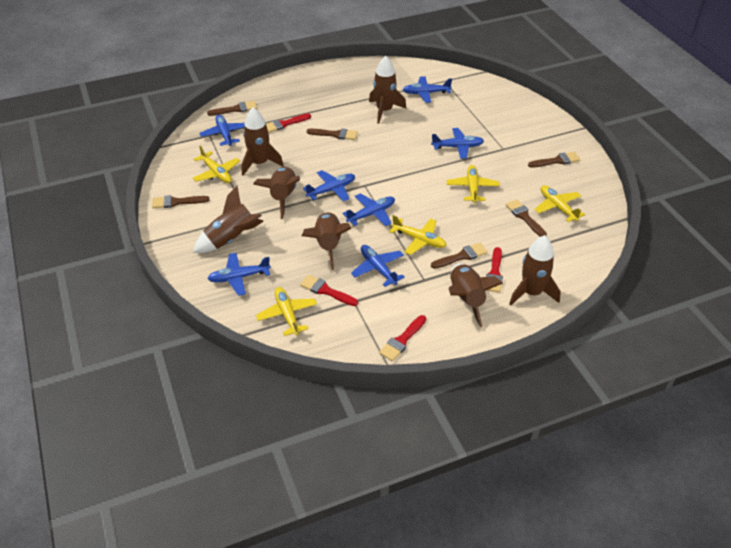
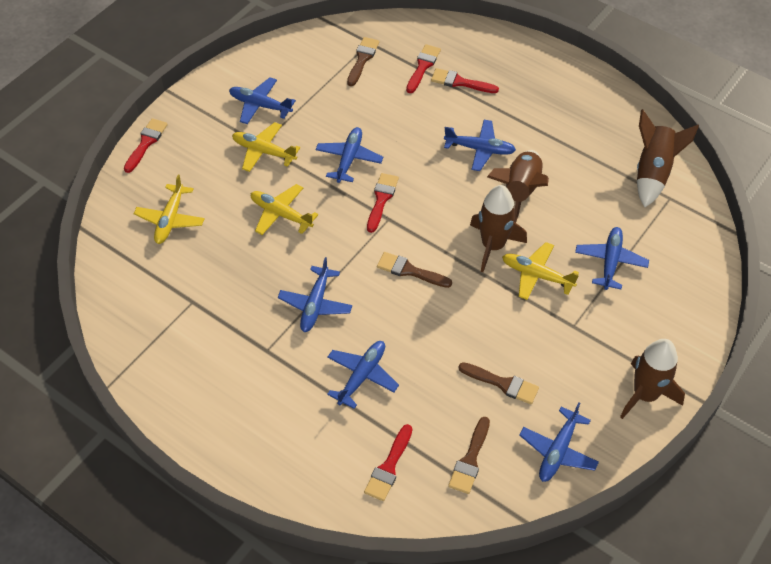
brown brush: [152,195,210,208] [207,101,257,116] [306,129,358,140] [431,243,488,269] [506,199,547,237] [528,152,580,168] = 6 -> [347,37,379,86] [377,252,452,288] [448,417,490,494] [458,362,539,404] = 4
brown rocket: [193,186,264,253] [241,107,284,175] [253,167,300,219] [302,212,351,270] [369,56,406,124] [449,263,503,328] [509,235,561,305] = 7 -> [470,185,527,272] [487,150,549,223] [620,339,685,419] [637,109,699,207] = 4
red brush: [266,113,311,133] [300,275,358,306] [379,315,426,361] [486,247,503,293] = 4 -> [124,118,168,173] [364,424,412,501] [367,173,399,233] [406,44,441,93] [431,68,499,93] = 5
yellow plane: [193,145,240,183] [256,287,317,336] [389,215,447,255] [447,165,500,203] [534,185,586,222] = 5 -> [134,174,204,244] [232,122,300,172] [251,184,318,235] [502,242,579,300] = 4

